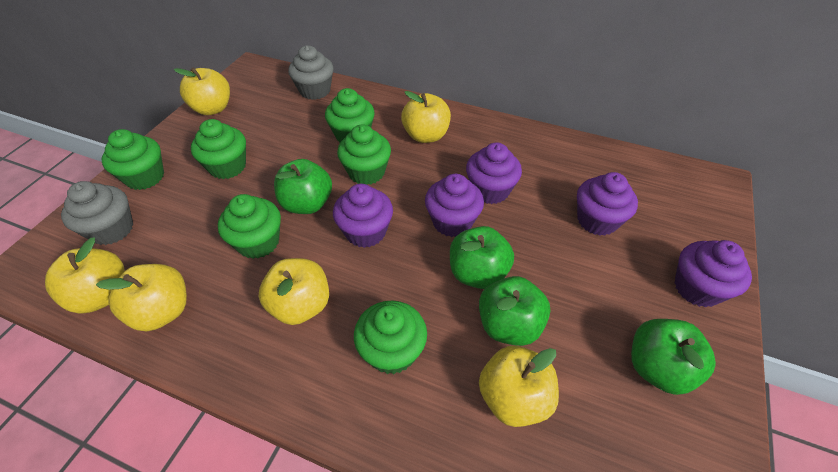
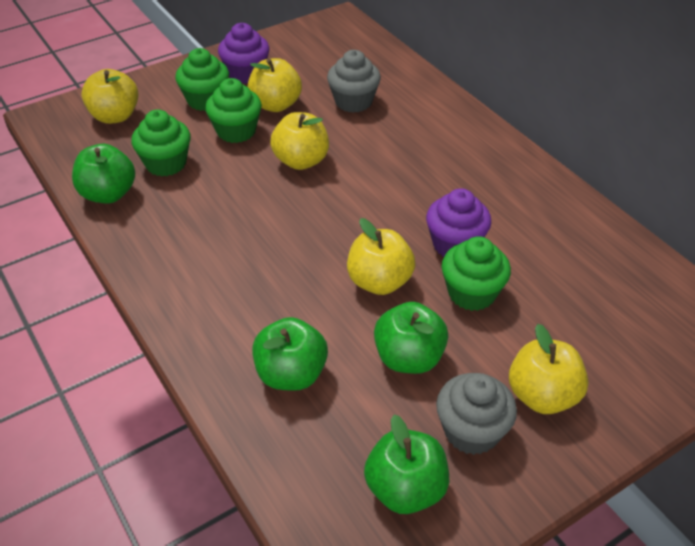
green cupcake: [101,129,164,190] [191,119,246,179] [218,194,281,259] [325,88,375,143] [337,124,391,185] [354,301,427,374] = 6 -> [131,109,191,176] [175,48,229,111] [205,78,262,143] [442,236,511,311] = 4
purple cupcake: [333,184,393,248] [425,174,484,237] [466,142,522,204] [577,172,638,236] [675,240,752,307] = 5 -> [218,23,270,84] [426,188,491,257] = 2
yellow apple: [45,237,125,314] [96,264,187,331] [174,67,230,115] [259,258,329,325] [401,91,451,143] [479,346,559,427] = 6 -> [81,69,139,124] [248,58,302,112] [270,112,329,170] [347,218,415,295] [509,324,589,414] = 5

